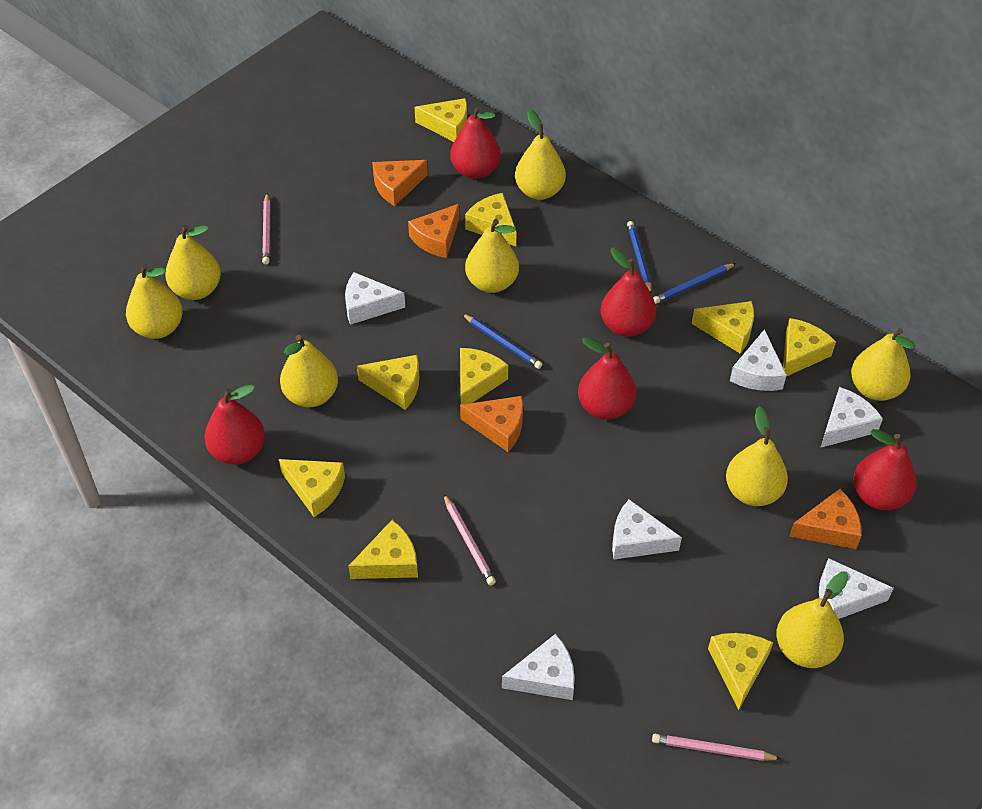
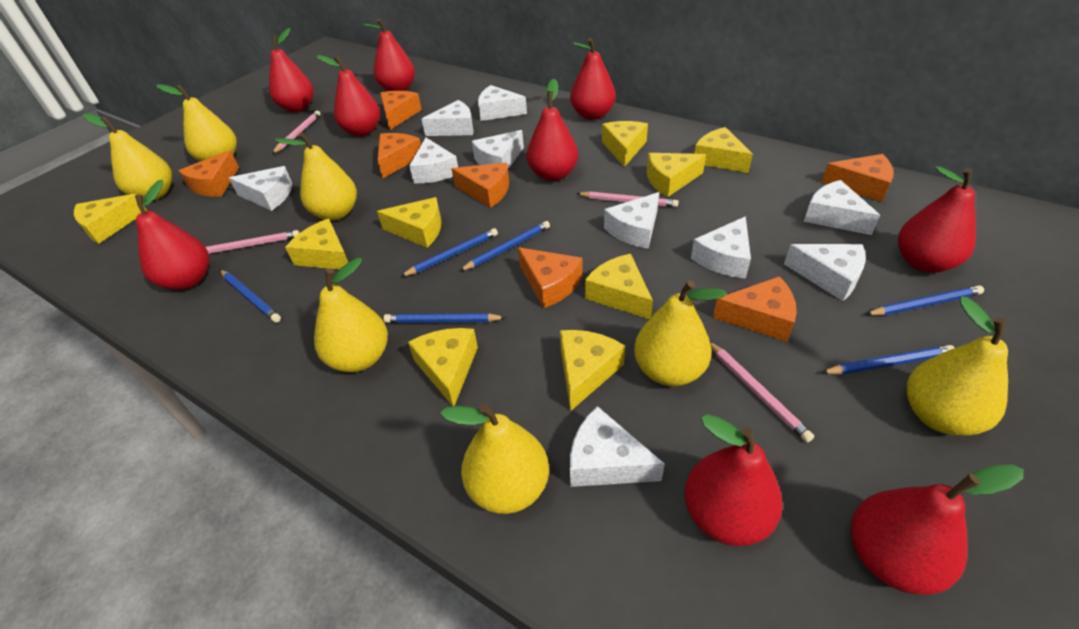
blue pencil: [462,314,543,369] [627,221,652,293] [653,263,736,304] = 3 -> [220,270,281,323] [383,313,506,323] [400,228,498,277] [459,221,550,271] [821,345,955,375] [865,285,984,316] = 6
orange cheese: [372,160,428,206] [408,204,460,258] [460,396,523,452] [789,489,862,549] = 4 -> [179,150,239,197] [378,133,421,178] [380,91,422,130] [451,163,509,208] [518,247,583,308] [712,276,797,342] [821,154,894,202] = 7
pink pencil: [262,193,270,264] [443,494,496,586] [652,734,781,761] = 3 -> [205,230,299,254] [272,110,320,154] [576,191,679,207] [710,342,814,443] = 4
red pear: [205,385,265,465] [450,106,501,179] [578,337,636,420] [601,247,656,337] [853,429,916,510] = 5 -> [135,179,209,290] [269,28,313,112] [317,55,380,136] [363,19,415,91] [527,79,578,181] [570,38,616,120] [684,414,782,546] [851,464,1024,595] [898,166,976,273] = 9
white cheese: [345,272,405,325] [502,634,575,700] [612,499,682,559] [730,329,787,391] [819,558,894,619] [820,387,883,448] = 6 -> [229,166,292,211] [409,138,458,183] [421,100,473,136] [472,130,524,169] [478,85,527,121] [570,406,665,487] [604,192,659,249] [691,216,751,279] [784,244,866,301] [804,180,880,235] = 10
yellow pear: [126,264,183,339] [165,225,221,300] [280,335,338,407] [465,219,519,293] [515,109,566,200] [726,406,788,506] [776,572,848,668] [851,328,915,401] = 8 -> [83,113,172,200] [156,84,237,162] [275,132,357,221] [314,258,388,372] [440,403,549,514] [634,280,727,386] [907,296,1008,436] = 7

